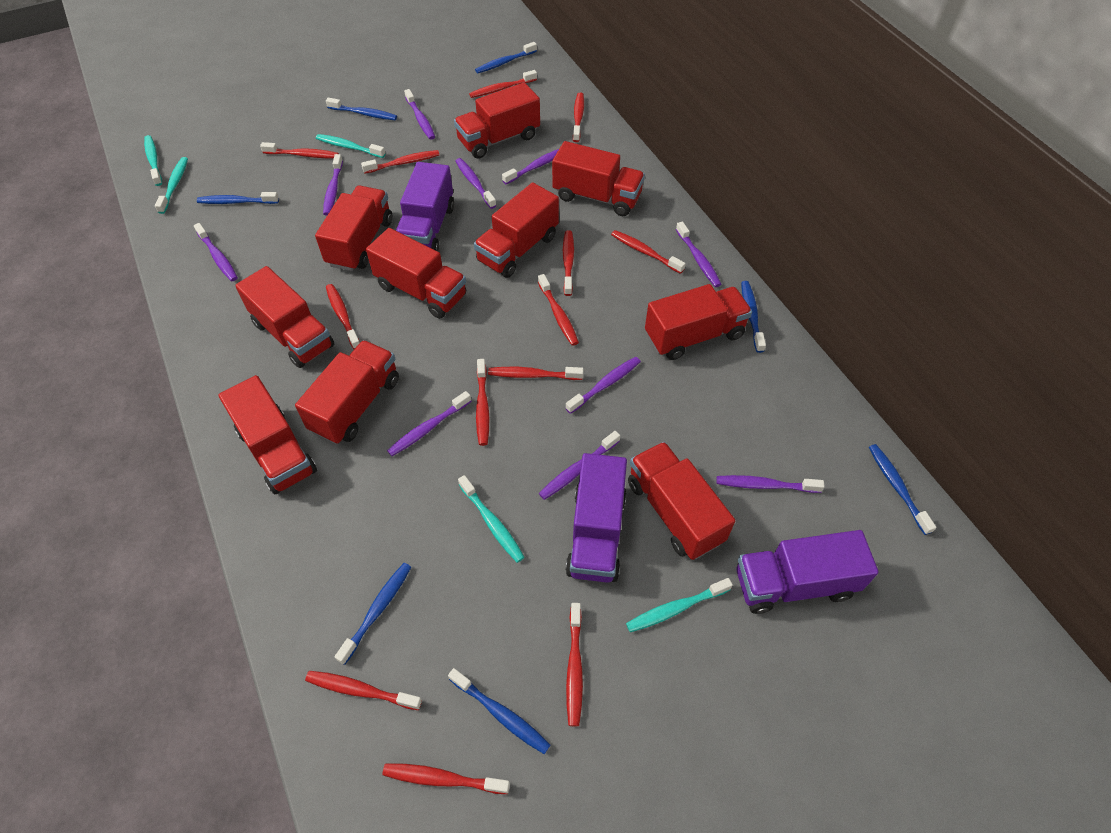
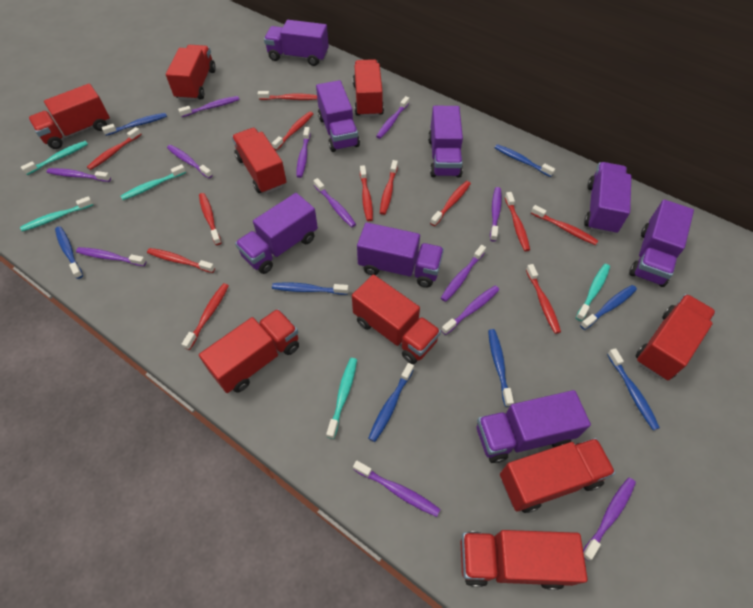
blue toothbrush: [197,192,279,204] [326,98,397,120] [335,563,411,665] [448,668,551,754] [475,42,537,73] [741,281,766,353] [869,444,936,535] = 7 -> [55,226,83,279] [102,113,167,136] [272,282,349,295] [368,363,414,442] [488,329,514,407] [495,144,555,177] [580,285,637,330] [607,348,660,430] = 8
purple toothbrush: [194,223,238,281] [323,154,343,216] [387,391,471,456] [404,89,435,140] [455,158,496,209] [502,149,559,184] [539,431,620,500] [566,357,641,414] [676,222,721,287] [717,475,825,493] = 10 -> [47,168,111,182] [76,247,146,266] [167,145,213,178] [178,96,239,117] [296,127,311,178] [313,178,356,227] [353,461,440,517] [376,96,409,139] [441,245,486,302] [441,286,499,335] [490,187,502,242] [583,477,636,561] = 12
purple truck: [396,162,454,251] [565,453,627,583] [736,530,879,614] = 3 -> [235,193,318,274] [264,20,329,66] [316,80,360,152] [357,222,444,288] [428,106,463,178] [477,390,591,463] [584,162,631,235] [629,200,694,287] = 8
red toothbrush: [260,142,339,158] [305,671,422,710] [326,284,360,349] [361,150,439,173] [382,763,510,794] [469,70,537,98] [476,359,489,446] [488,367,583,380] [538,274,579,346] [563,230,574,296] [566,603,583,726] [573,93,584,142] [611,230,686,274] = 13 -> [87,127,142,170] [147,248,215,273] [182,283,229,350] [199,193,221,245] [258,91,317,100] [272,111,313,150] [360,165,373,221] [380,160,398,215] [430,181,471,226] [505,192,530,251] [526,264,561,334] [531,205,598,245] = 12
red truck: [218,375,317,495] [235,266,334,368] [295,340,399,444] [315,186,392,271] [366,228,466,319] [454,82,540,159] [474,182,559,278] [552,141,645,216] [628,442,735,560] [645,284,752,360] = 10 -> [28,84,110,149] [166,45,216,101] [199,309,299,393] [232,128,286,194] [352,275,441,364] [353,59,384,117] [460,530,588,590] [500,438,616,513] [635,294,716,380] = 9

